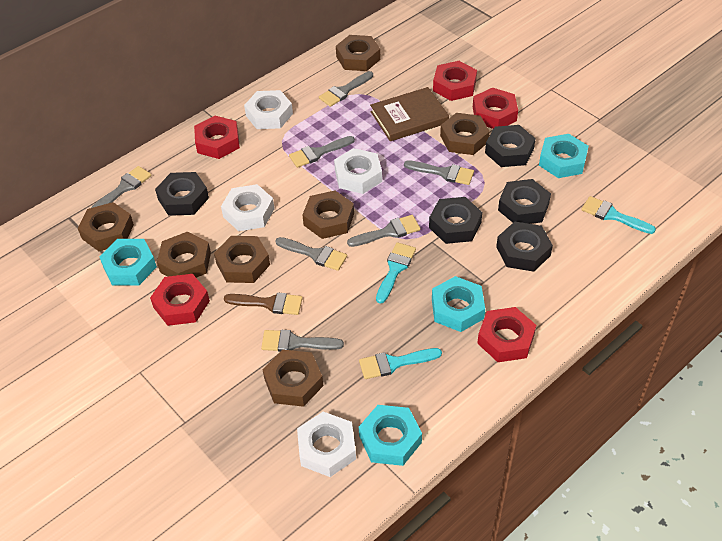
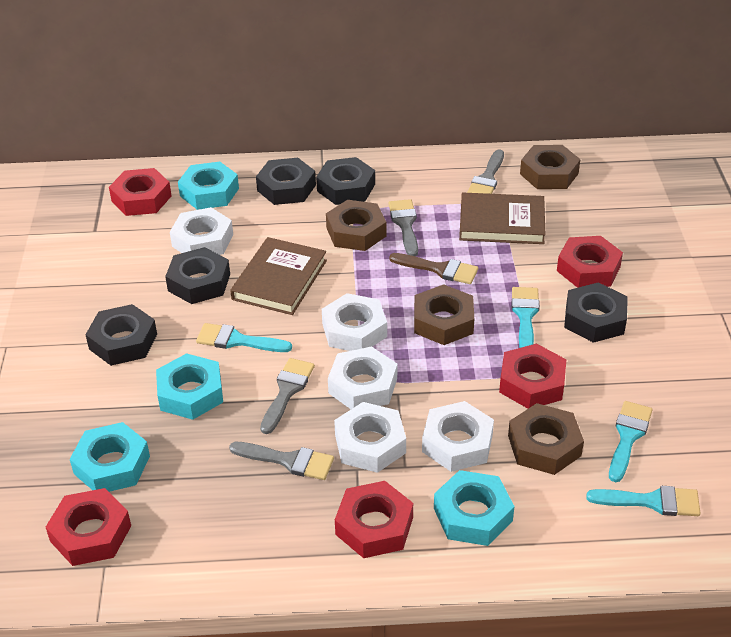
brown book: [370,87,449,141] = 1 -> [230,237,327,315] [459,192,546,244] = 2
brown nut: [78,202,134,251] [157,232,211,278] [214,236,270,283] [263,350,323,407] [303,191,354,239] [336,35,380,71] [440,113,490,155] = 7 -> [326,200,387,251] [414,284,474,345] [508,403,584,475] [520,145,580,189] = 4
grey brush: [91,166,152,208] [261,330,344,352] [275,237,347,271] [289,136,355,168] [319,71,373,107] [347,215,420,247] [404,160,474,185] = 7 -> [229,442,334,480] [260,358,315,434] [389,199,418,256] [467,149,504,194] = 4
turquoise brush: [359,348,442,379] [376,242,416,304] [581,196,656,234] = 3 -> [196,323,292,352] [512,287,540,348] [586,486,701,516] [609,401,652,482] = 4
white nut: [221,184,275,231] [244,90,293,129] [297,412,356,477] [334,148,382,194] = 4 -> [170,207,233,255] [322,293,387,351] [328,346,397,409] [334,402,406,473] [422,401,494,472] = 5

